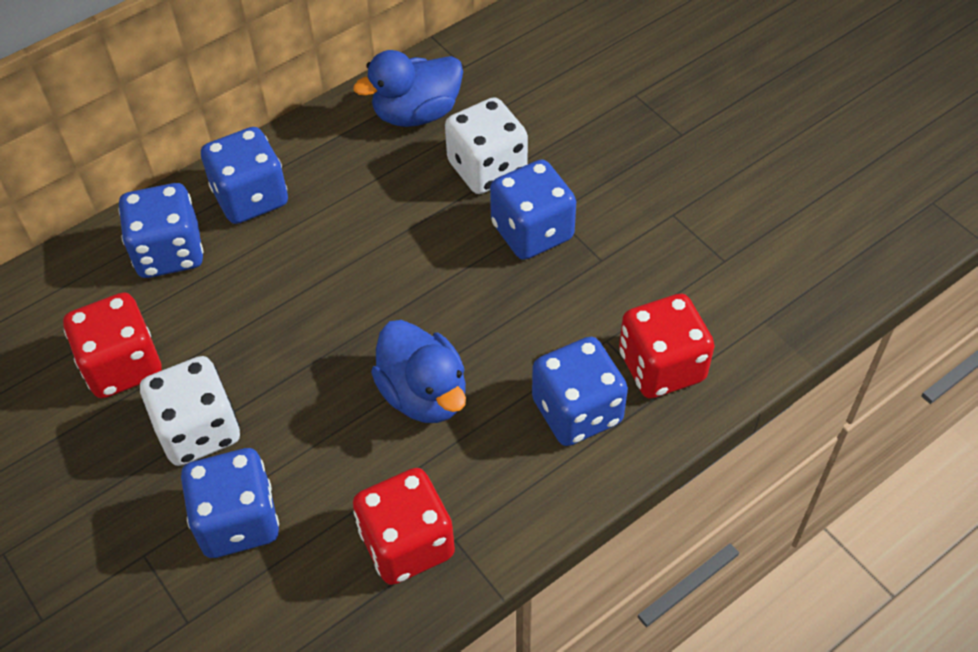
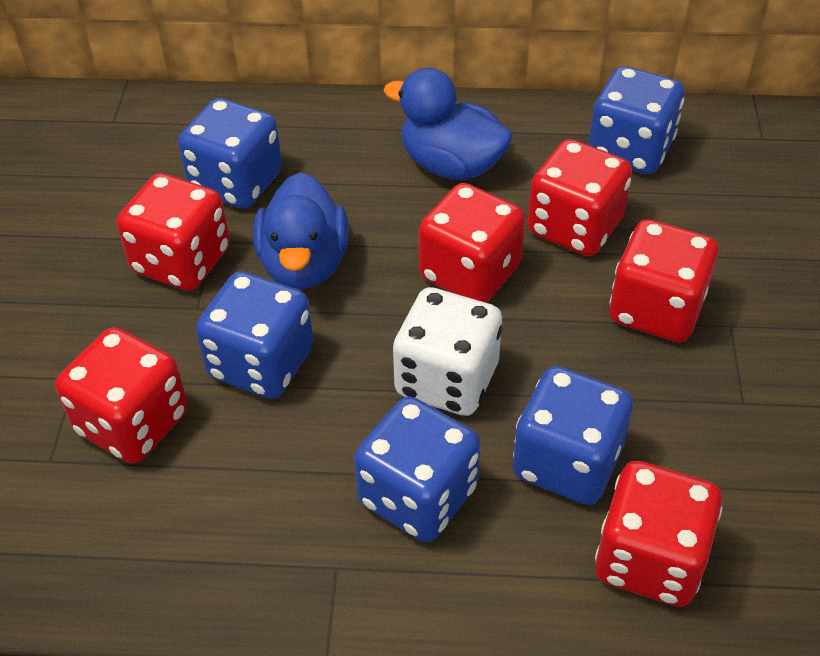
red dice: [63,292,162,398] [353,468,455,585] [619,294,715,398] = 3 -> [55,327,188,464] [117,173,230,291] [419,183,525,303] [528,139,632,256] [595,461,723,607] [610,219,718,342] = 6
white dice: [140,356,240,466] [445,97,528,194] = 2 -> [393,287,503,416] = 1

